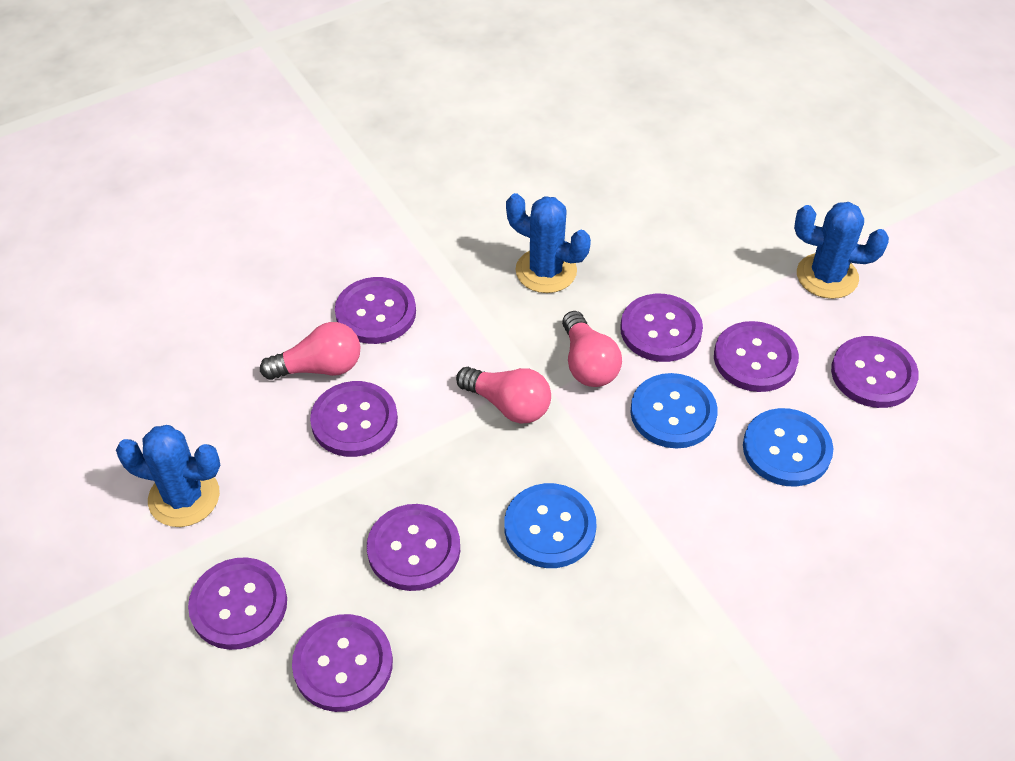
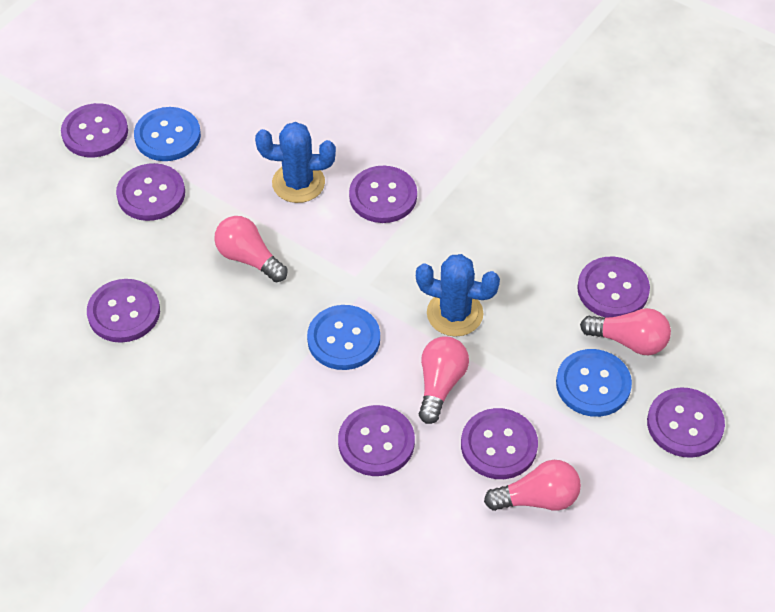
blue cactus: [116,425,220,527] [506,193,591,293] [794,202,889,299] = 3 -> [255,122,336,203] [416,254,500,336] = 2
pink light bulb: [260,322,360,380] [456,367,551,424] [562,311,622,387] = 3 -> [214,216,287,282] [419,336,469,424] [484,460,581,511] [580,308,671,355] = 4

